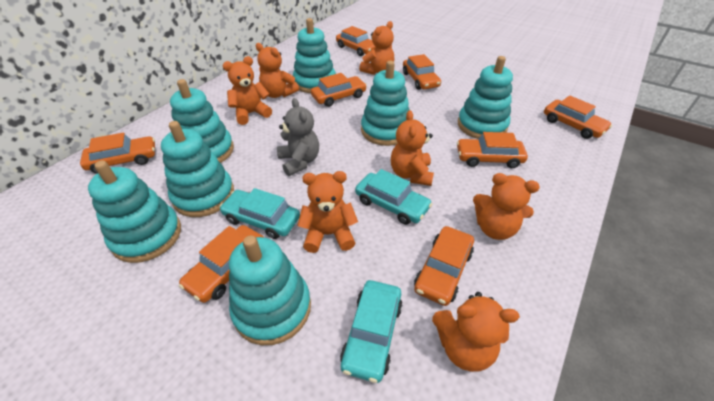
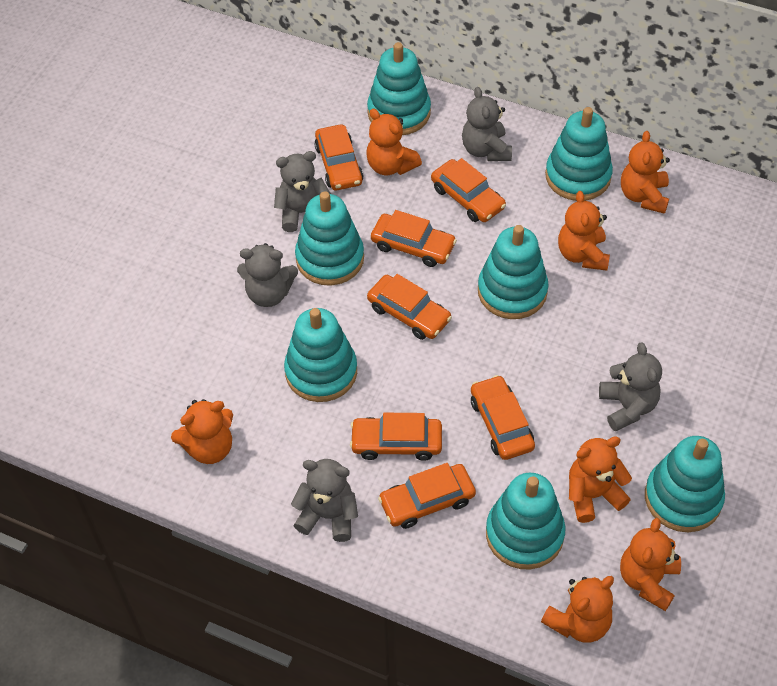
grey teddy bear: [277,98,319,176] = 1 -> [237,243,298,307] [274,151,331,232] [291,459,358,542] [462,87,512,161] [599,342,662,432] = 5
orange car: [80,133,155,174] [179,225,263,303] [311,73,367,107] [336,26,375,56] [403,54,441,90] [414,226,474,306] [457,132,528,168] [544,95,612,139] = 8 -> [314,124,363,191] [350,413,442,461] [367,274,452,340] [371,210,457,267] [378,463,476,529] [431,158,506,222] [471,375,535,460] = 7
turquoise car: [220,188,300,239] [340,280,402,383] [355,169,432,225] = 3 -> none = 0

